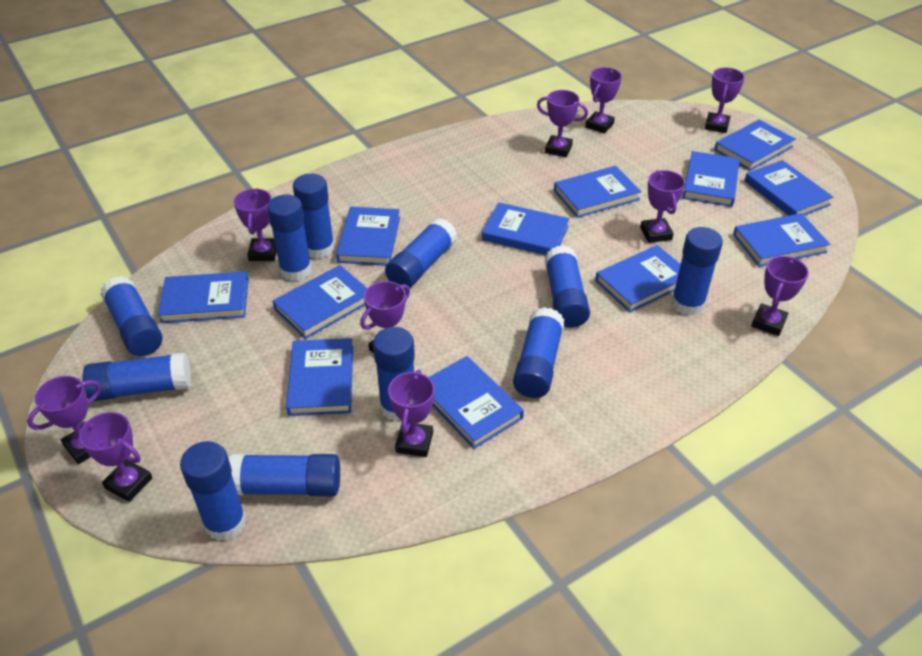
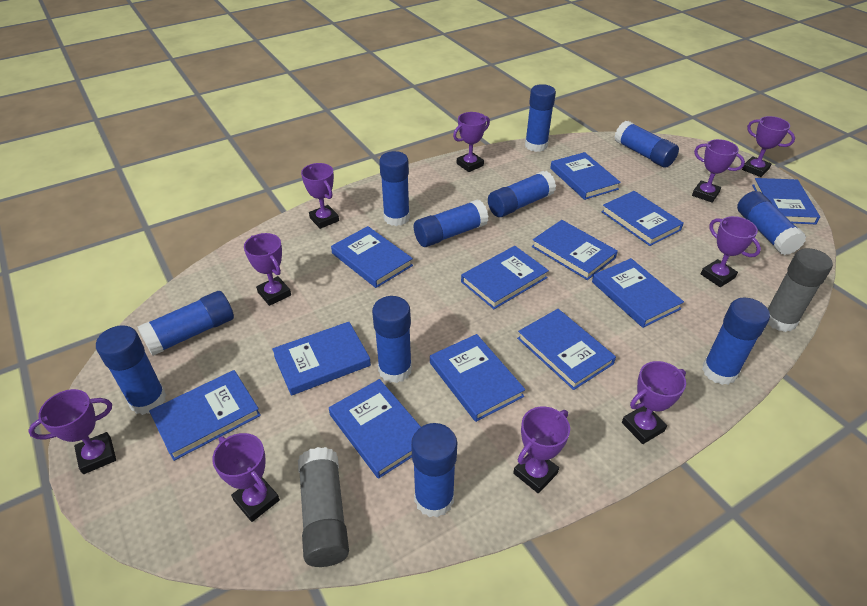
grey glue stick: none = 0 -> [298,447,349,567] [767,248,833,332] = 2

